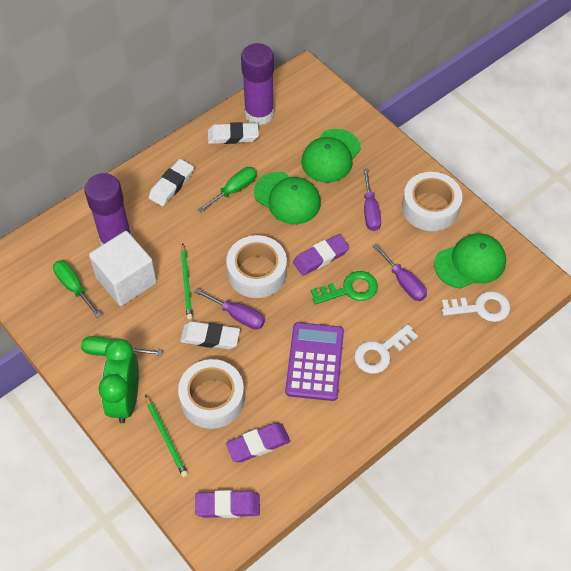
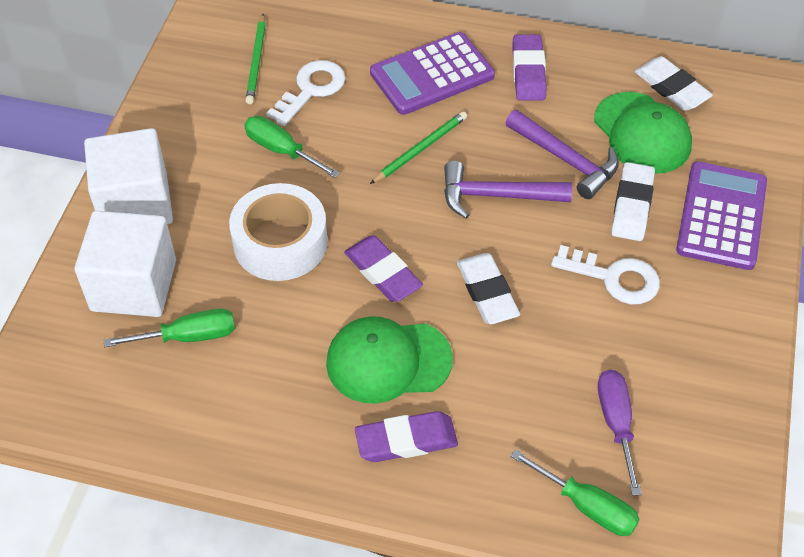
green cap: [254,172,321,224] [301,129,361,183] [434,233,506,289] = 3 -> [326,316,453,403] [594,92,692,174] = 2
green clock: [98,339,139,423] = 1 -> none = 0
green key: [311,271,378,305] = 1 -> none = 0
purple calculator: [285,322,344,401] = 1 -> [370,32,495,115] [676,162,767,270] = 2
purple glue stick: [84,173,132,246] [241,43,274,125] = 2 -> none = 0
purple hammer: none = 0 -> [444,161,572,219] [506,110,619,199] = 2
purple screwdriver: [194,288,265,330] [363,169,381,231] [373,243,427,301] = 3 -> [598,369,642,496] = 1
white cube: [89,231,157,306] = 1 -> [75,211,176,317] [84,128,173,224] = 2
white tape: [178,359,245,429] [226,235,287,298] [402,172,462,231] = 3 -> [229,183,328,281] = 1

